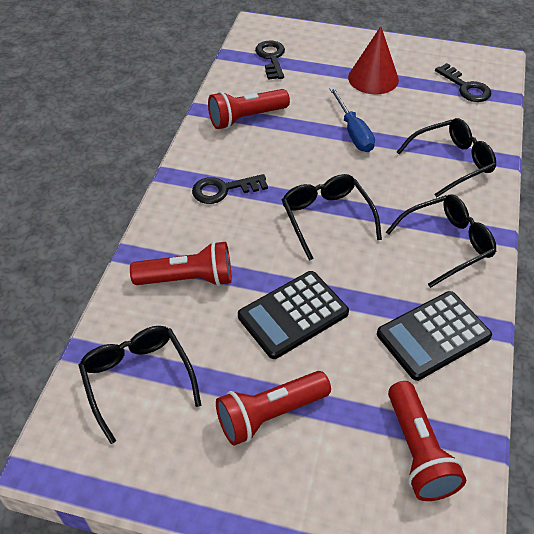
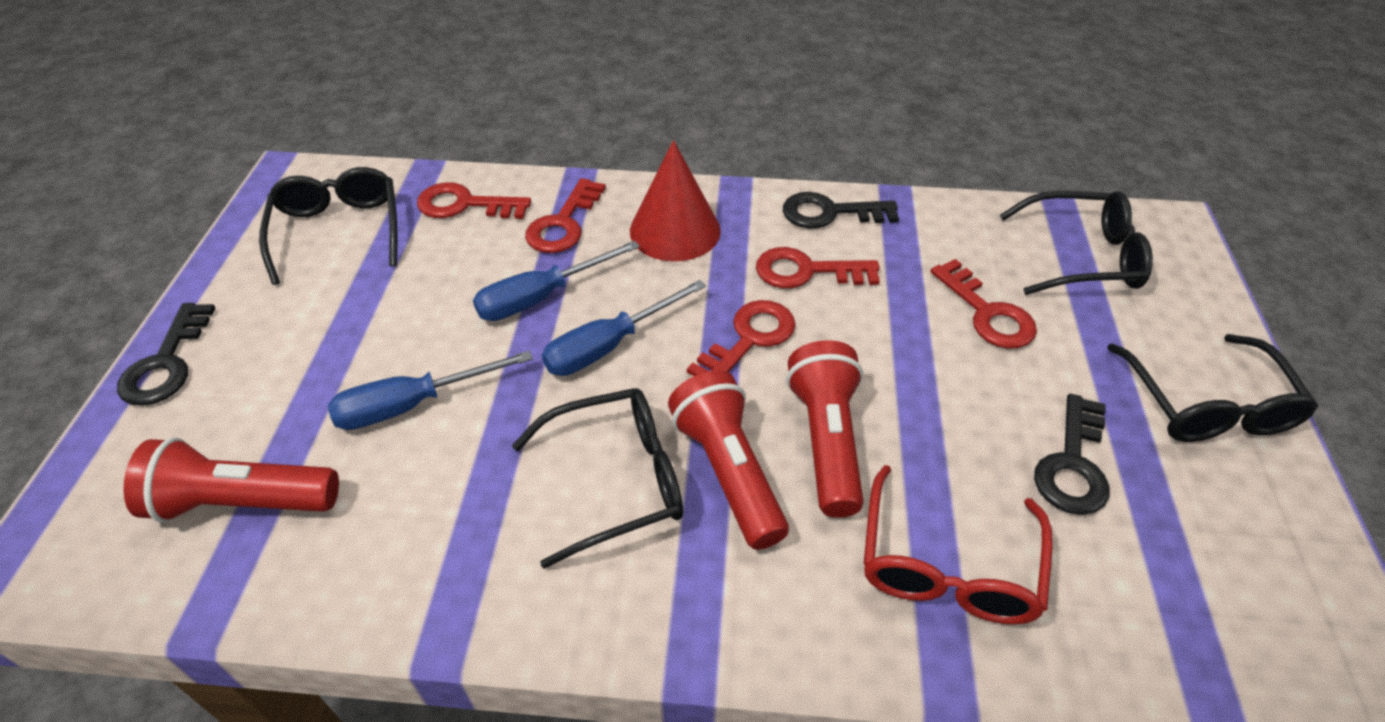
black calculator: [238,271,349,359] [377,291,492,381] = 2 -> none = 0
blue screwdriver: [329,87,375,152] = 1 -> [328,350,533,430] [473,240,640,321] [542,280,706,376] = 3
red flashlight: [130,241,232,286] [208,89,290,129] [216,371,331,446] [388,381,466,501] = 4 -> [123,437,339,523] [668,370,789,550] [786,340,864,518] = 3
red glasses: none = 0 -> [863,465,1053,624] = 1
red key: none = 0 -> [417,182,531,219] [525,178,606,253] [687,300,796,376] [756,247,880,288] [930,259,1037,349] = 5

